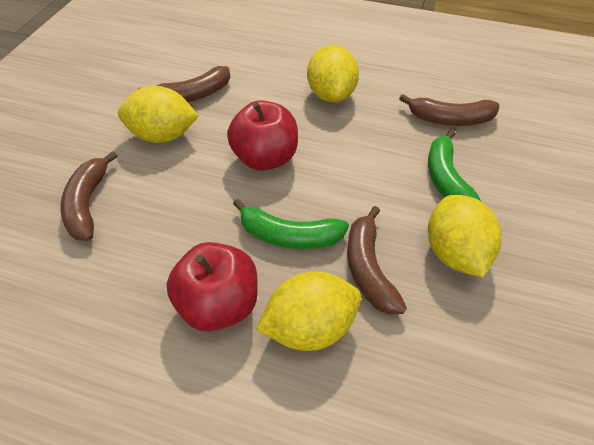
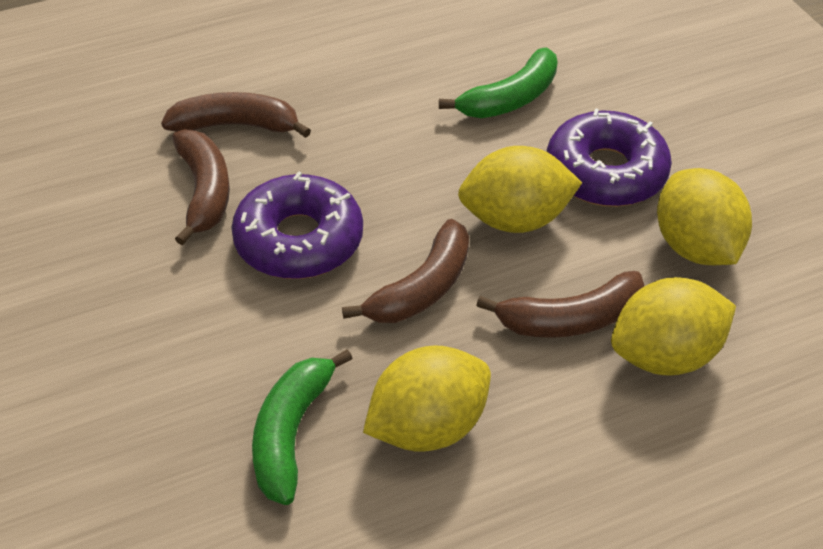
purple donut: none = 0 -> [231,172,363,279] [547,108,672,207] = 2
red apple: [167,242,258,332] [227,100,298,171] = 2 -> none = 0

